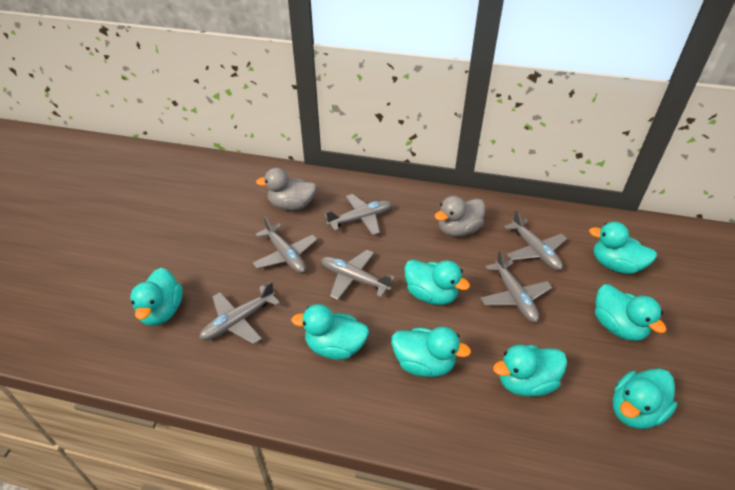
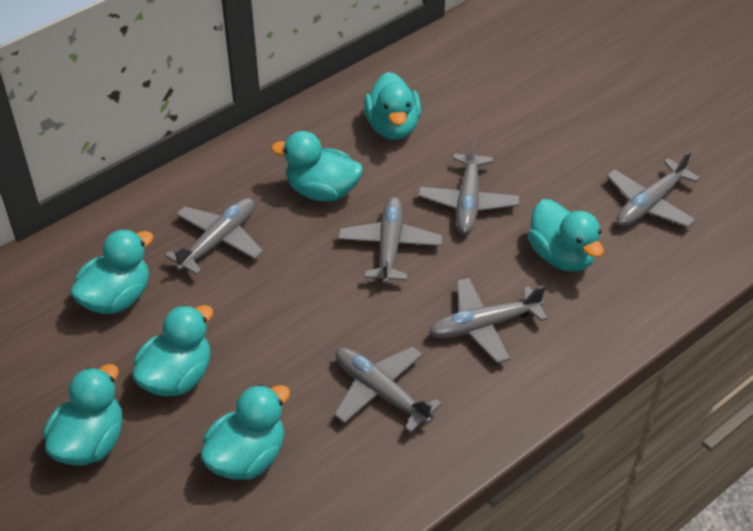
grey duck: [256,168,317,211] [435,196,485,237] = 2 -> none = 0
turquoise duck: [130,268,183,326] [291,304,369,360] [391,327,471,377] [404,259,470,305] [493,344,567,397] [589,222,657,274] [595,284,667,341] [612,368,678,429] = 8 -> [43,364,122,465] [70,229,153,314] [133,305,213,397] [201,384,290,480] [271,131,363,201] [364,72,421,140] [528,199,604,271] = 7

